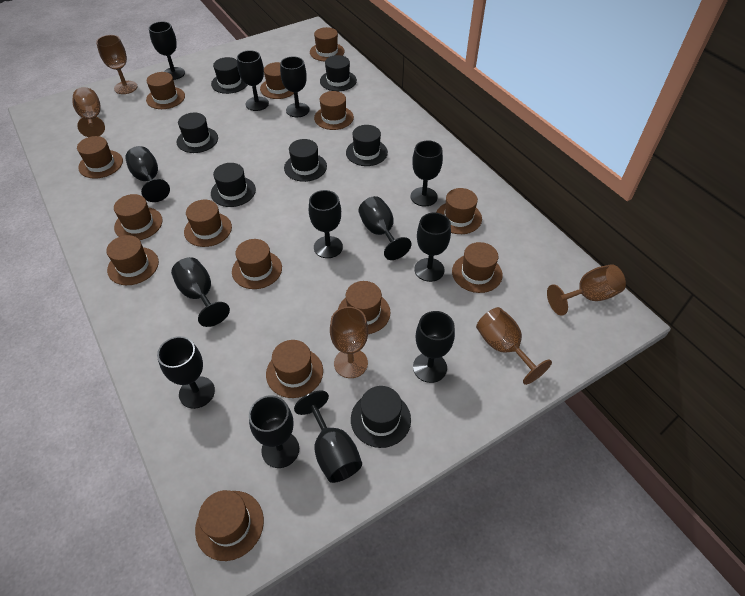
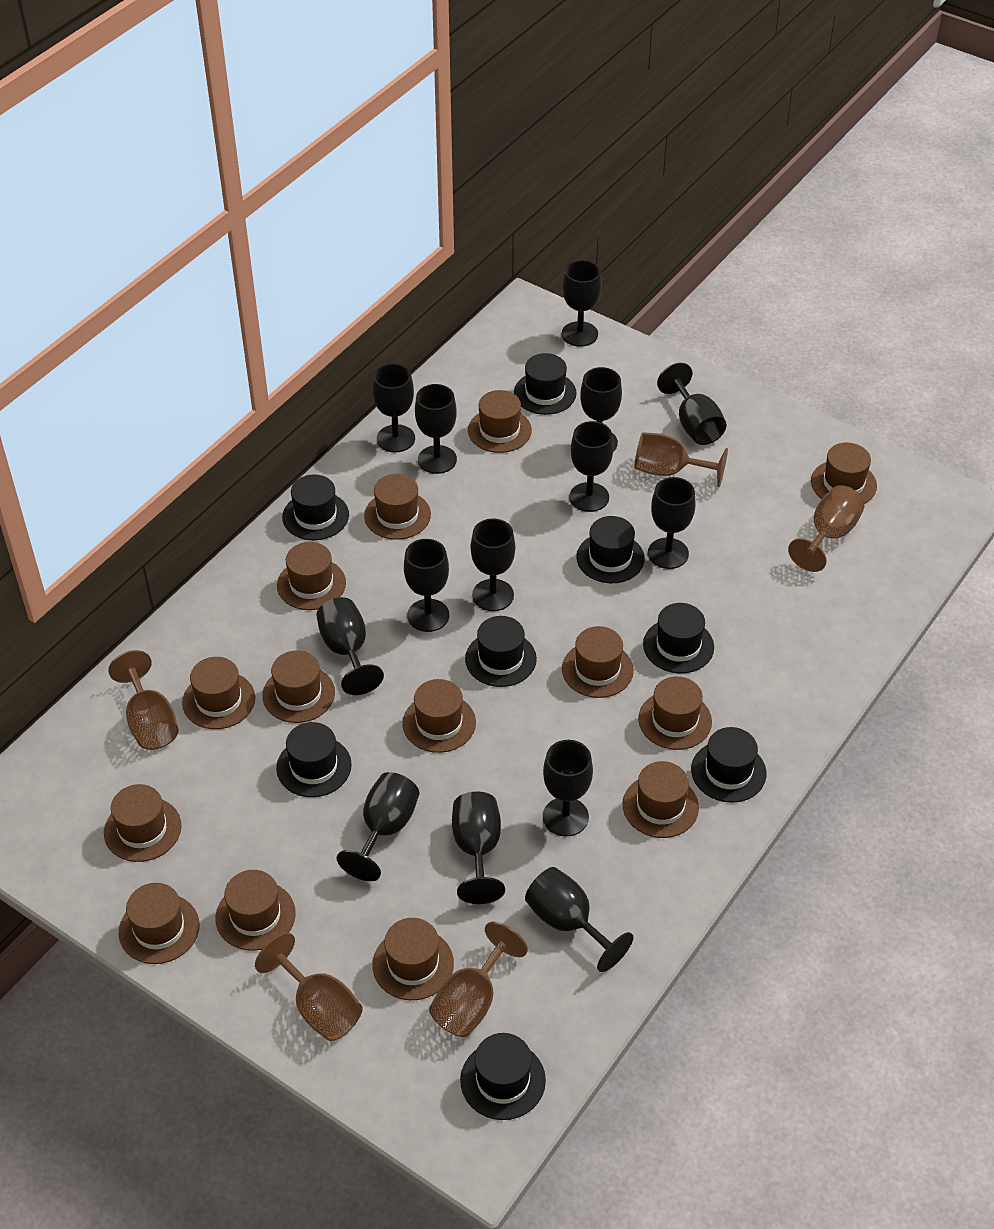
black goblet: [125,146,170,202] [149,22,185,80] [157,336,215,409] [171,257,230,327] [237,50,269,111] [249,395,299,468] [280,56,310,117] [294,391,362,483] [309,190,343,258] [359,196,412,260] [411,141,443,206] [413,311,455,383] [414,213,451,282] = 13 -> [316,597,384,695] [336,772,419,881] [372,363,415,452] [404,539,449,632] [415,384,457,474] [452,791,505,904] [471,518,515,611] [525,867,633,972] [543,740,593,836] [562,260,602,347] [570,421,613,512] [580,367,622,452] [648,477,695,569] [657,363,727,445] = 14
black hat: [177,113,218,153] [211,57,247,94] [211,163,256,207] [284,139,327,182] [320,55,357,91] [346,125,388,166] [351,386,411,448] = 7 -> [276,722,352,797] [282,474,349,540] [460,1033,546,1120] [465,616,537,687] [514,353,577,415] [576,516,645,583] [643,603,714,673] [691,727,766,803] = 8

